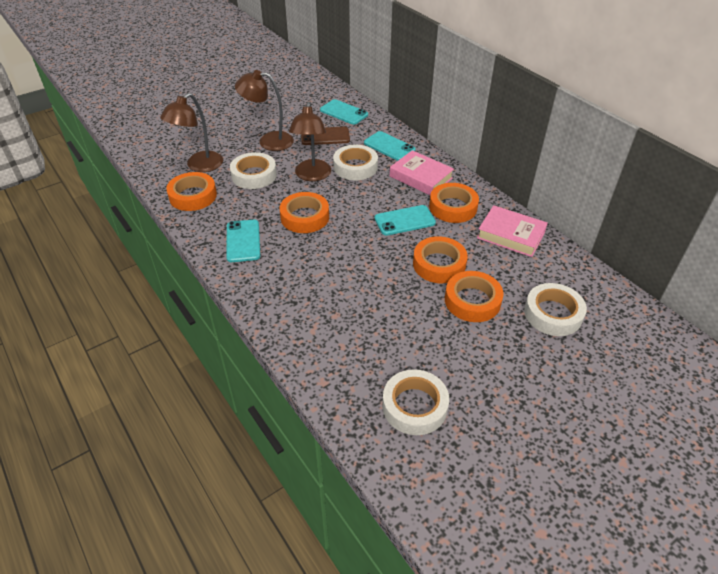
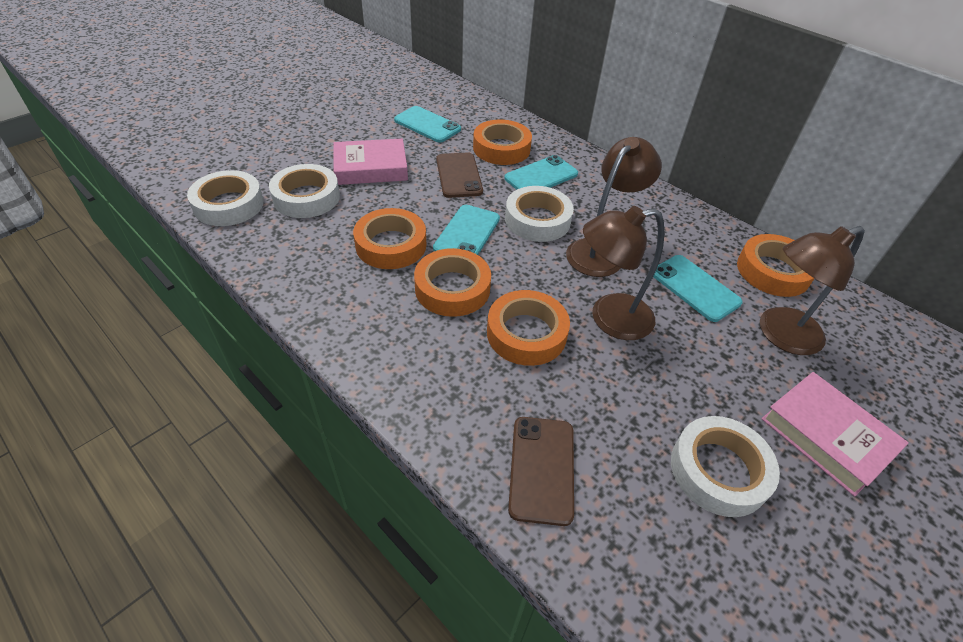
brown phone: [301,127,350,145] = 1 -> [436,152,483,198] [508,417,574,526] = 2

